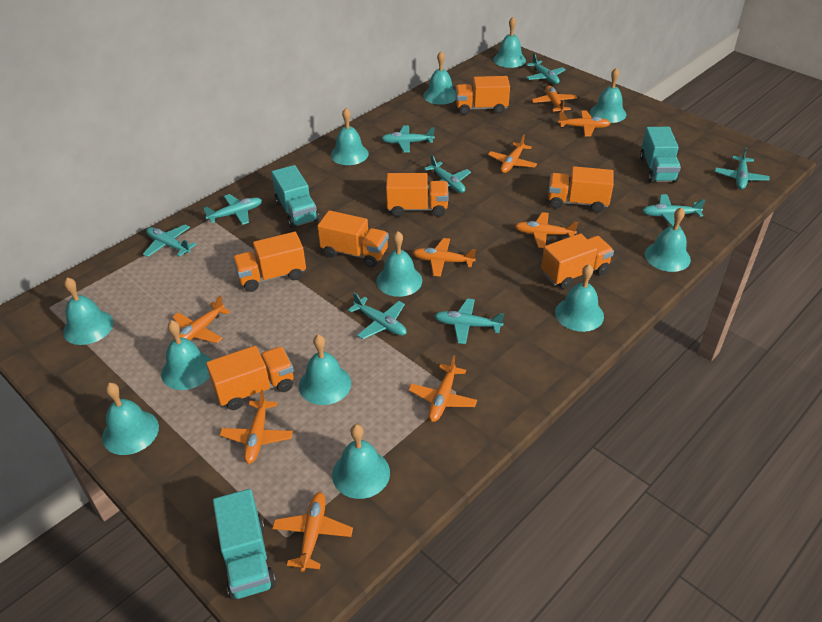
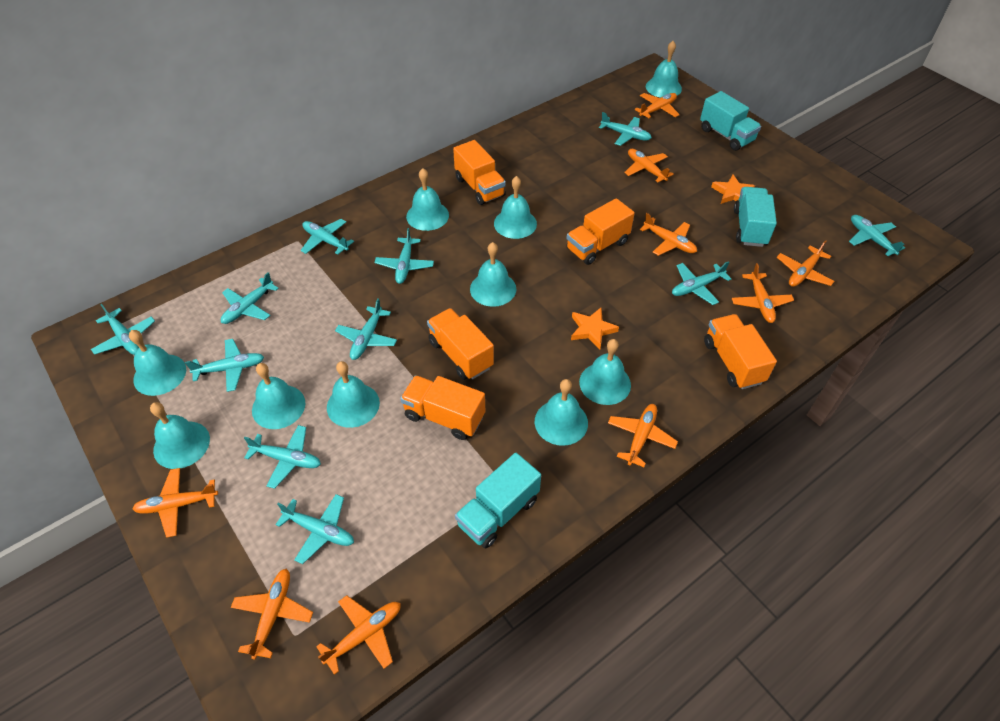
orange star: none = 0 -> [571,308,619,349] [711,174,755,204] = 2
orange truck: [206,346,294,410] [232,232,306,292] [317,210,389,267] [386,173,449,217] [455,76,510,115] [541,233,614,289] [548,166,614,213] = 7 -> [400,375,485,440] [427,308,494,380] [453,140,506,205] [566,198,635,265] [704,314,777,389] = 5
turquoise bell: [63,277,113,345] [102,383,159,455] [161,320,211,390] [299,334,351,405] [331,108,369,165] [332,424,390,499] [376,231,422,297] [423,51,456,105] [493,17,526,68] [555,264,604,332] [590,68,626,123] [645,207,691,272] = 12 -> [129,330,186,396] [150,402,210,469] [252,363,305,429] [327,361,380,428] [406,168,449,231] [470,242,516,307] [494,176,537,239] [535,379,588,446] [579,339,631,405] [646,41,682,98] = 10
turquoise plane: [143,225,197,257] [203,194,262,225] [348,292,407,339] [381,125,435,153] [424,155,471,193] [435,298,504,344] [526,53,566,84] [642,194,706,228] [715,147,770,189] = 9 -> [91,304,155,355] [185,339,264,392] [221,272,279,324] [244,425,321,489] [275,494,354,564] [301,219,354,255] [335,299,397,360] [375,228,434,284] [599,112,652,146] [672,261,731,305] [849,215,905,256] = 11

